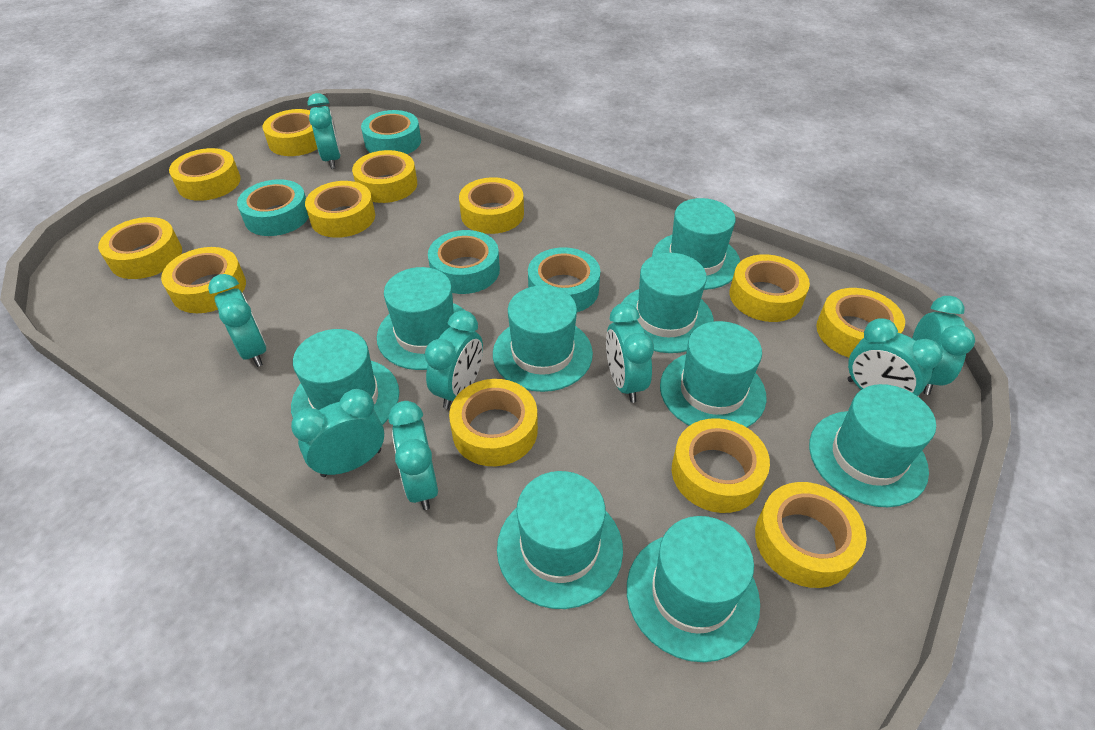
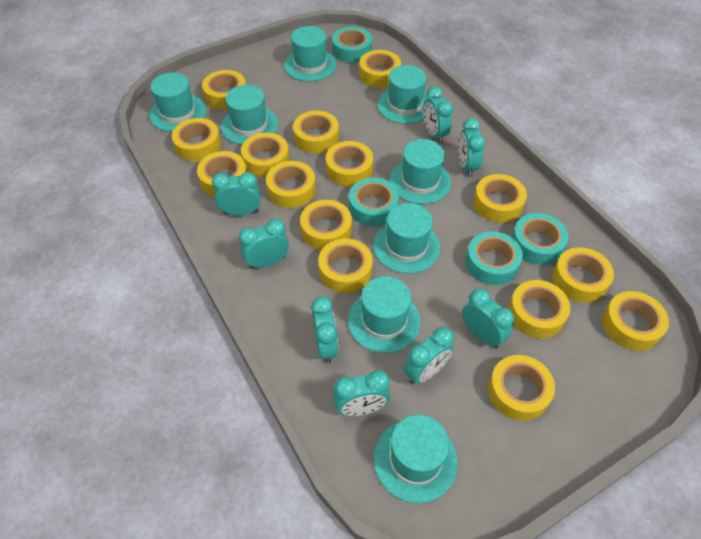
turquoise hat: [291,329,399,425] [377,267,465,370] [493,286,593,392] [497,471,623,609] [622,253,714,353] [627,516,760,662] [652,198,740,290] [660,321,767,427] [809,384,936,507] = 9 -> [149,72,206,132] [221,85,278,145] [284,26,336,81] [348,276,421,353] [373,203,440,274] [374,415,458,503] [377,65,430,124] [390,139,451,204] = 8
yellow tape: [98,217,182,279] [161,247,246,313] [169,148,241,201] [262,109,318,156] [305,181,375,238] [352,150,417,203] [449,379,538,466] [459,177,524,234] [672,418,770,513] [730,254,810,322] [755,482,867,588] [816,288,905,358] = 12 -> [172,118,221,162] [197,151,247,197] [202,70,246,110] [241,132,290,178] [266,161,316,208] [293,110,339,154] [300,200,352,250] [318,238,373,293] [326,141,373,187] [359,50,401,88] [473,174,527,223] [488,355,555,421] [508,280,570,338] [552,247,614,303] [602,291,669,351] = 15

